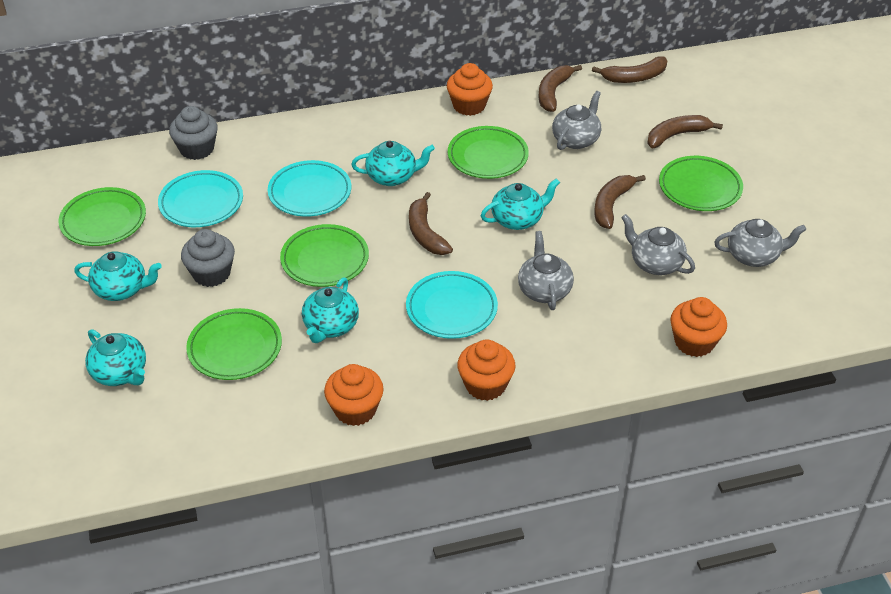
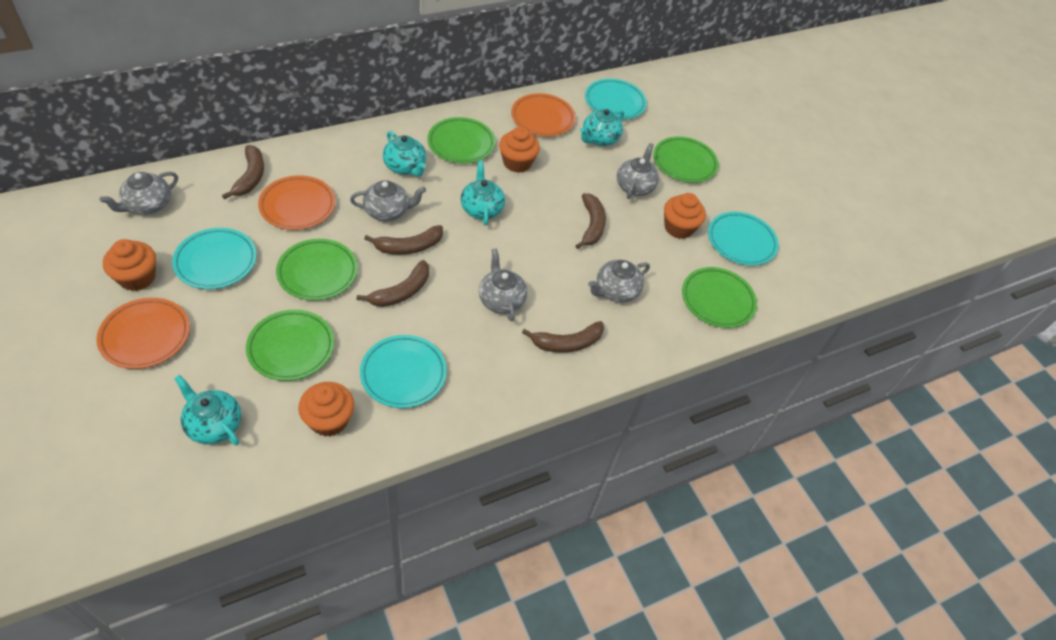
grey cupcake: [169,106,218,160] [181,229,235,287] = 2 -> none = 0
grey teapot: [518,231,574,310] [552,91,601,150] [621,214,695,275] [714,219,806,267] = 4 -> [99,172,178,215] [350,180,426,222] [479,248,527,322] [588,260,650,302] [617,143,659,199] = 5
orange plate: none = 0 -> [96,298,190,369] [258,175,335,230] [511,93,576,137] = 3
turquoise plate: [158,170,243,227] [268,160,351,217] [406,271,498,339] = 3 -> [172,228,257,289] [360,335,447,408] [585,79,647,120] [708,212,779,266] = 4
turquoise teapot: [74,251,162,301] [85,329,146,386] [302,277,359,343] [351,141,435,186] [481,178,560,230] = 5 -> [174,375,241,445] [383,131,426,177] [461,161,505,226] [580,109,624,146] = 4

